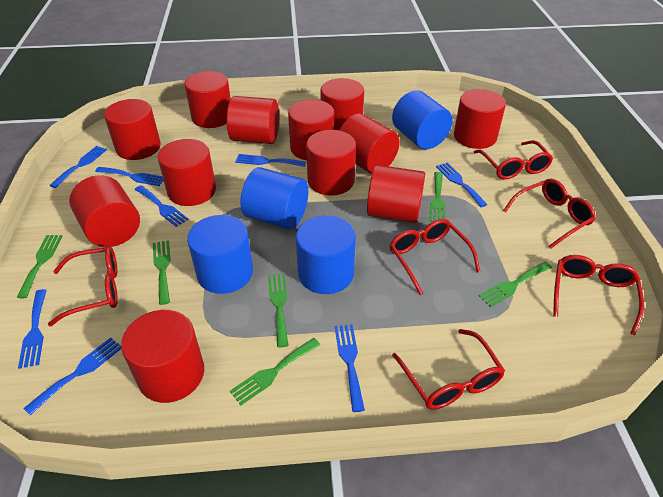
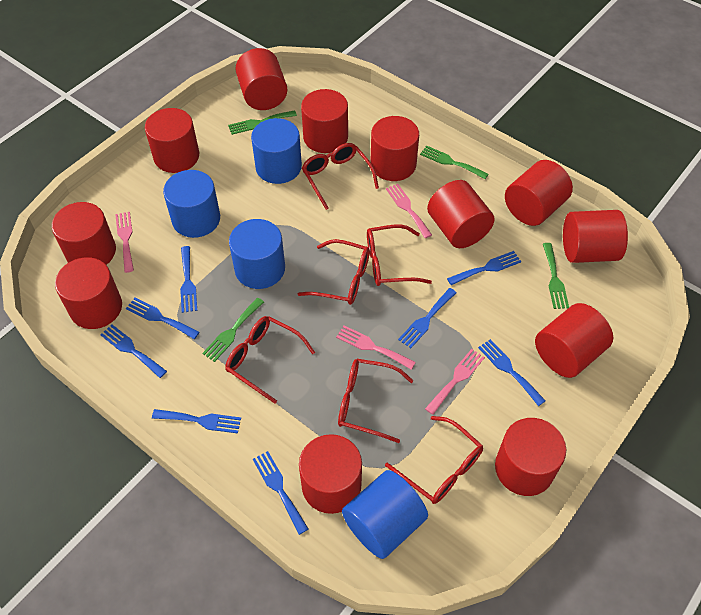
green fork: [17,235,62,298] [153,240,171,305] [230,338,320,405] [268,274,289,347] [429,172,445,222] [479,262,552,307] = 6 -> [202,298,264,362] [228,110,297,135] [420,146,489,179] [543,243,569,309] = 4
pink fork: none = 0 -> [115,212,134,273] [336,325,416,370] [386,184,432,238] [425,349,485,415] = 4

